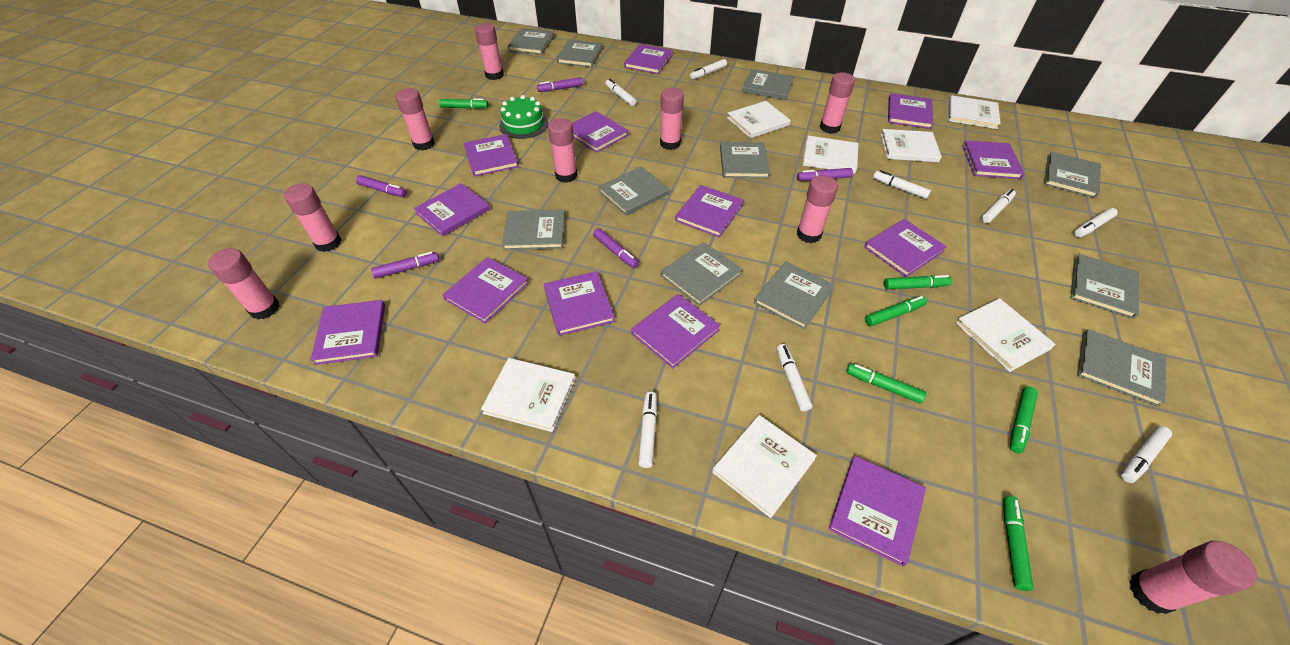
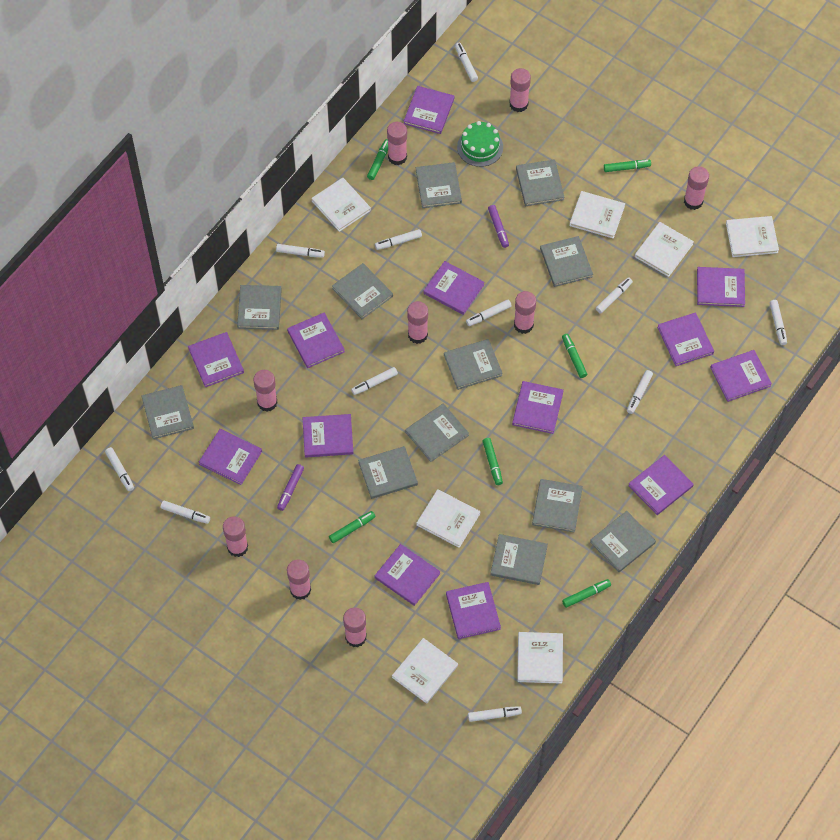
grey book: [502,210,565,250] [507,28,554,55] [556,39,603,67] [598,166,670,216] [661,242,743,306] [720,142,770,178] [742,69,794,100] [754,261,835,329] [1044,151,1101,198] [1071,254,1139,319] [1077,329,1166,407] = 11 -> [141,385,194,439] [237,285,282,330] [332,263,393,319] [358,446,418,499] [405,403,469,462] [416,162,462,208] [444,339,503,390] [490,534,548,585] [516,159,564,206] [532,479,583,533] [540,236,593,287] [590,511,656,572] = 12
purple marker: [356,175,407,197] [371,251,439,279] [537,77,584,92] [593,228,639,268] [797,168,853,181] = 5 -> [277,464,304,511] [488,205,509,248] = 2
white marker: [605,79,637,106] [638,392,657,468] [690,59,727,80] [777,344,813,411] [873,170,931,199] [981,189,1016,223] [1074,208,1118,237] [1121,426,1172,483] = 8 -> [105,447,134,491] [161,501,210,524] [276,244,325,258] [351,367,398,395] [375,229,422,250] [455,43,478,82] [466,300,512,326] [468,706,522,722] [596,277,633,314] [627,370,653,414] [770,300,787,345] = 11

